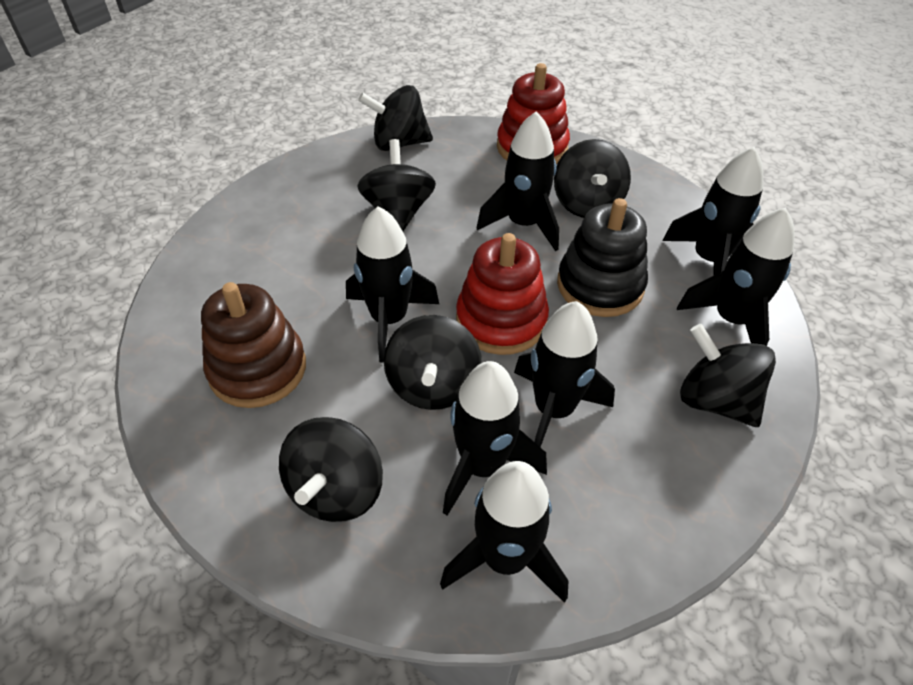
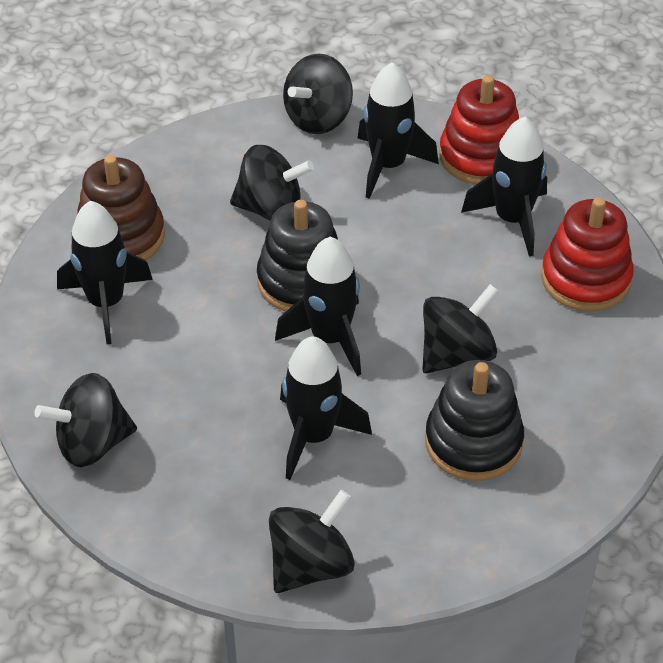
black rocket: [346,206,439,363] [440,461,568,603] [443,361,547,516] [477,111,559,251] [514,301,615,447] [662,147,763,276] [677,207,794,346] = 7 -> [57,201,153,344] [275,237,361,376] [280,336,372,480] [358,62,439,199] [461,117,547,257] = 5
black spinning top: [279,417,383,522] [358,85,433,151] [358,139,436,231] [384,315,482,410] [554,139,631,218] [680,324,776,427] = 6 -> [35,373,137,467] [230,145,314,221] [269,490,355,593] [283,54,353,134] [422,284,499,373] = 5
black stacking toy: [557,198,648,317] = 1 -> [257,200,338,312] [425,360,524,481] = 2

